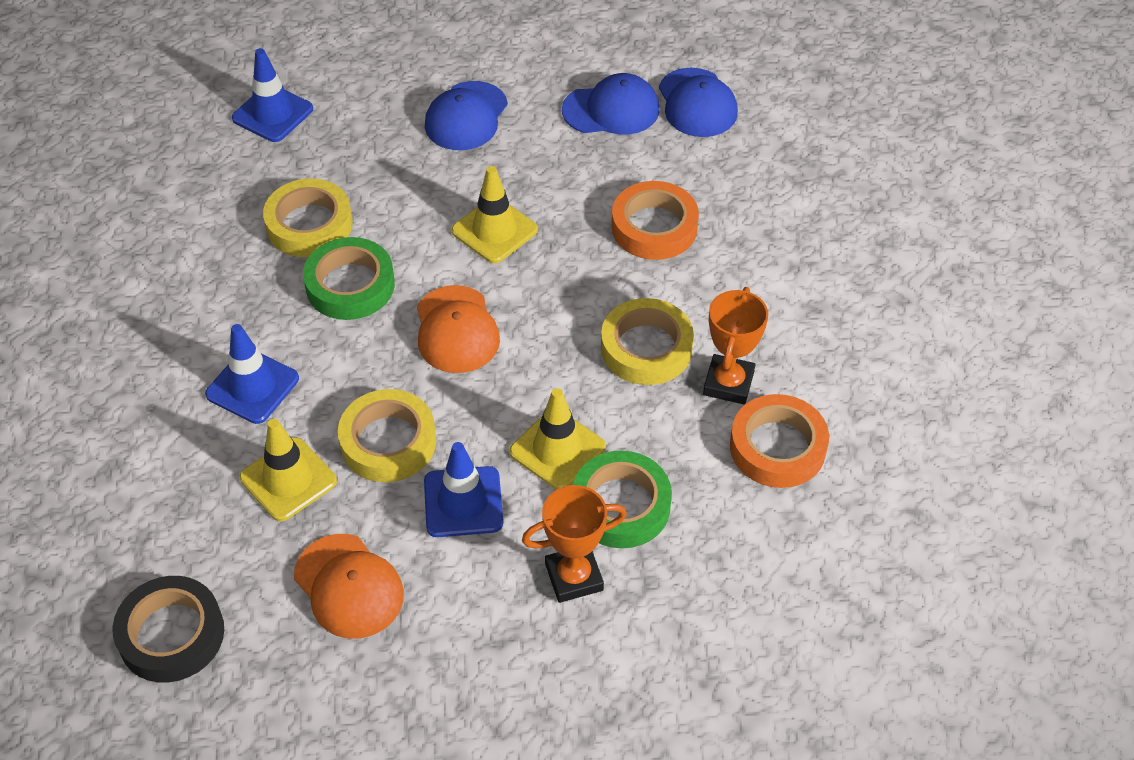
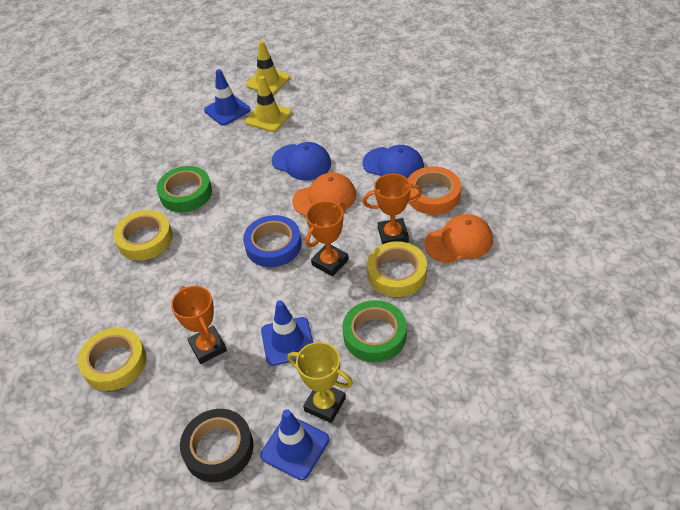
blue cap: [425,81,508,150] [562,73,659,135] [659,68,738,137] = 3 -> [272,142,331,180] [363,145,424,179] = 2
blue tape: none = 0 -> [243,215,302,267] = 1
orange tape: [612,181,699,260] [730,394,829,488] = 2 -> [408,166,461,215] = 1
orange trophy: [522,485,627,603] [703,287,768,405] = 2 -> [171,286,227,364] [305,201,349,277] [363,174,422,244] = 3
yellow traffic cone: [239,419,337,521] [451,166,538,263] [510,388,606,489] = 3 -> [245,76,292,132] [246,41,290,94] = 2
yellow trophy: none = 0 -> [287,342,353,423] = 1

